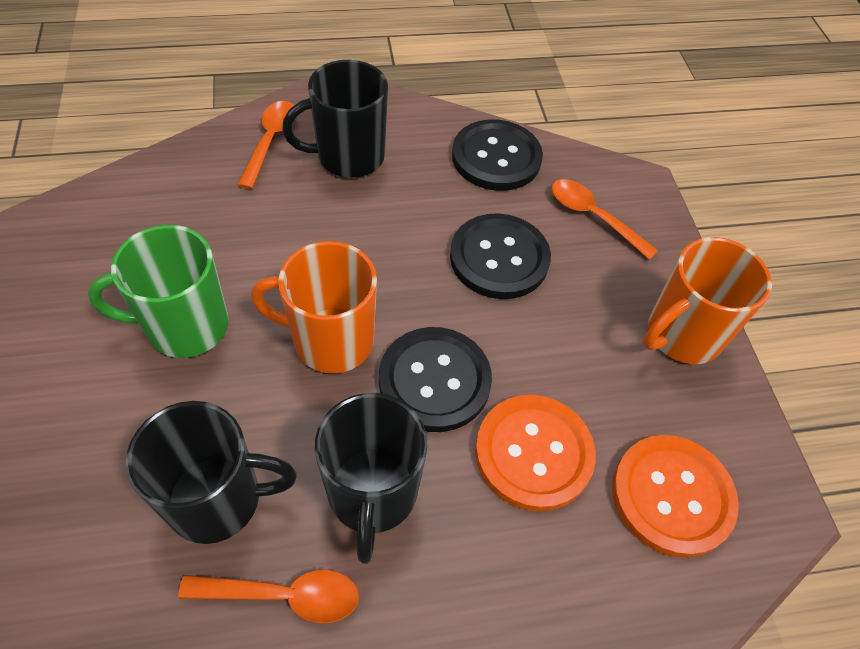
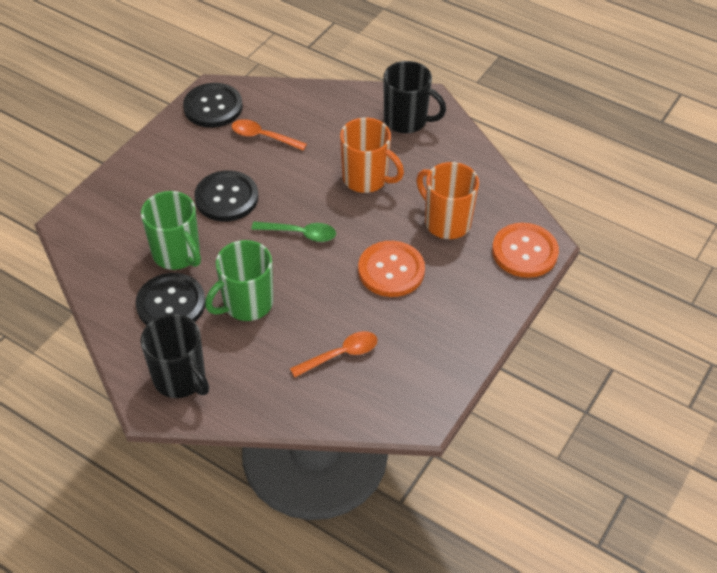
black mug: [126,401,297,544] [282,60,388,178] [315,393,428,564] = 3 -> [140,314,209,398] [383,61,446,133] = 2
green mug: [88,225,229,358] = 1 -> [141,191,201,270] [205,240,273,321] = 2
green spoon: none = 0 -> [251,222,336,242] = 1
orange spoon: [178,570,359,623] [238,101,295,189] [551,179,658,260] = 3 -> [232,119,307,150] [290,331,377,378] = 2

